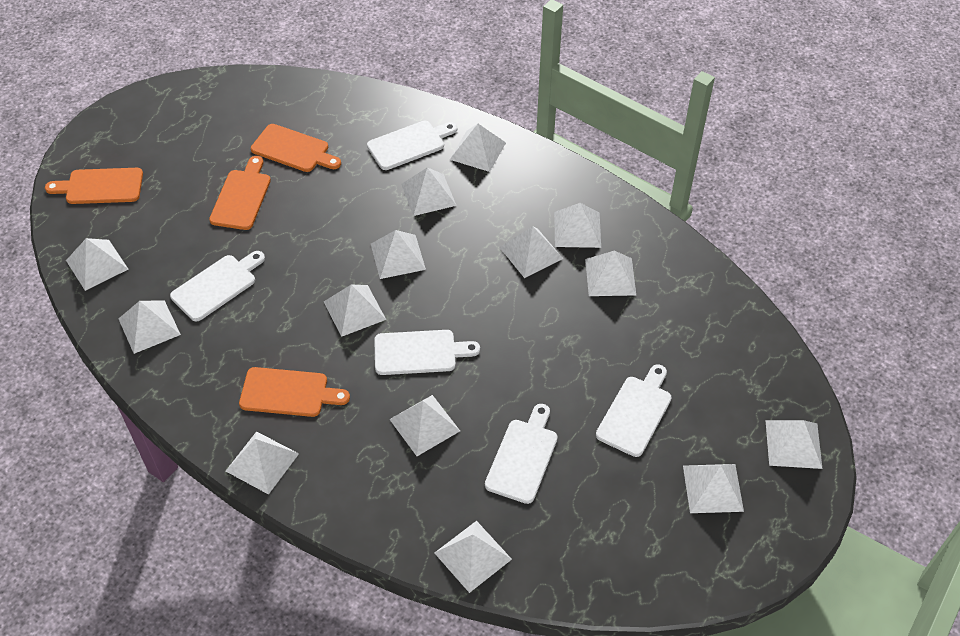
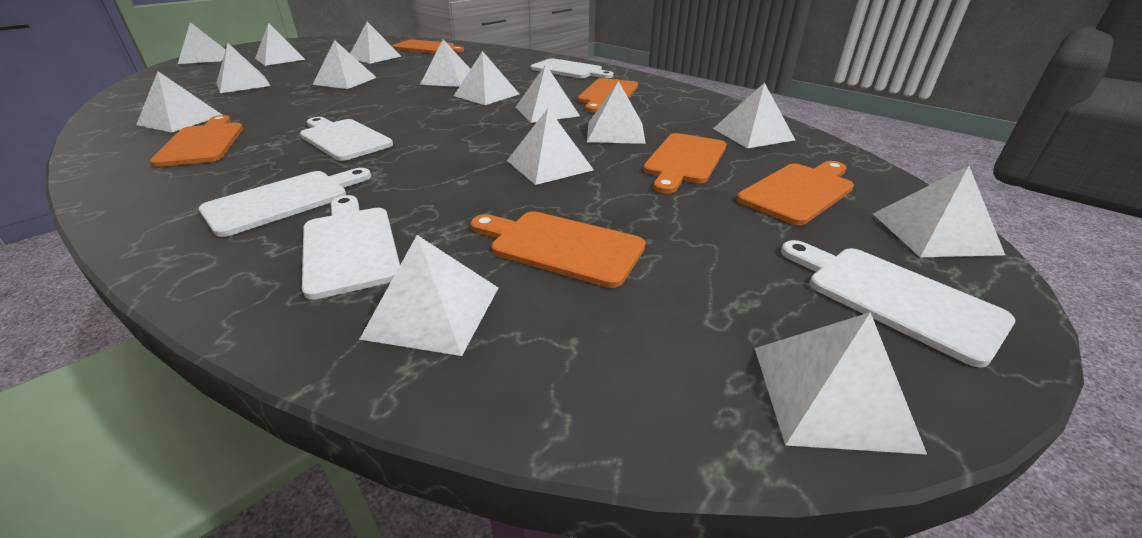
orange cutting board: [45,168,143,204] [209,156,271,230] [239,367,350,417] [251,124,341,172] = 4 -> [150,115,243,167] [392,39,464,53] [471,211,646,288] [578,78,638,112] [643,133,726,194] [737,161,854,225] = 6
white pyramid: [66,238,129,291] [118,300,181,354] [226,431,299,495] [324,285,386,337] [371,230,426,279] [389,395,460,456] [401,168,457,216] [435,521,512,593] [450,124,506,172] [499,226,563,278] [554,203,601,248] [585,251,636,296] [683,464,744,513] [765,420,822,469] = 14 -> [136,71,222,133] [178,22,226,64] [216,43,271,93] [255,23,306,66] [312,40,377,89] [350,22,401,64] [359,235,498,356] [420,39,471,87] [454,51,519,105] [507,108,594,185] [516,64,580,123] [587,81,646,144] [713,83,795,148] [755,312,927,455] [873,166,1005,257] = 15

